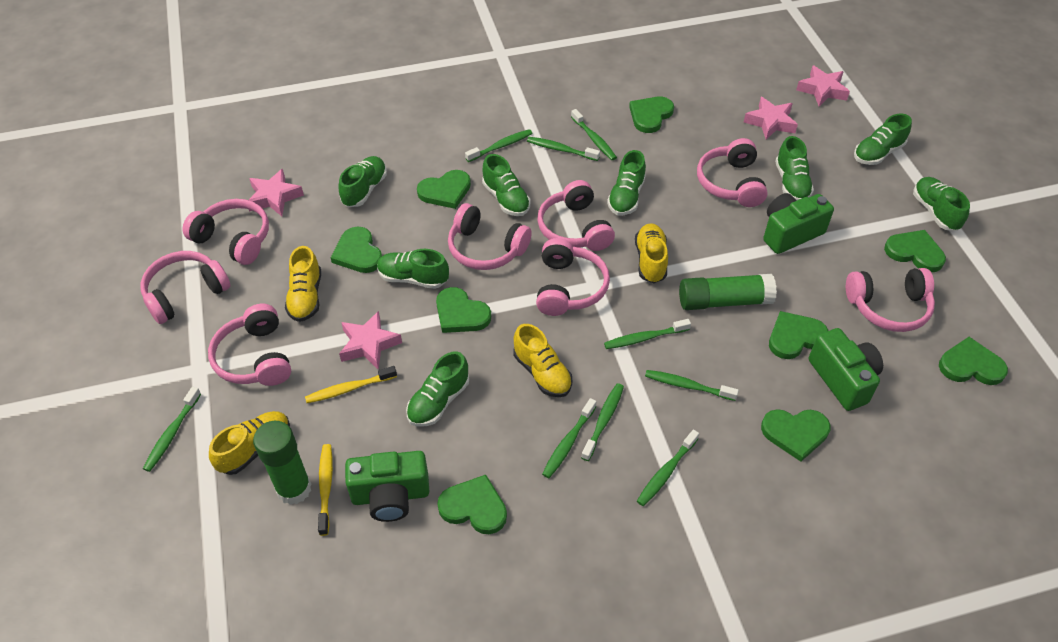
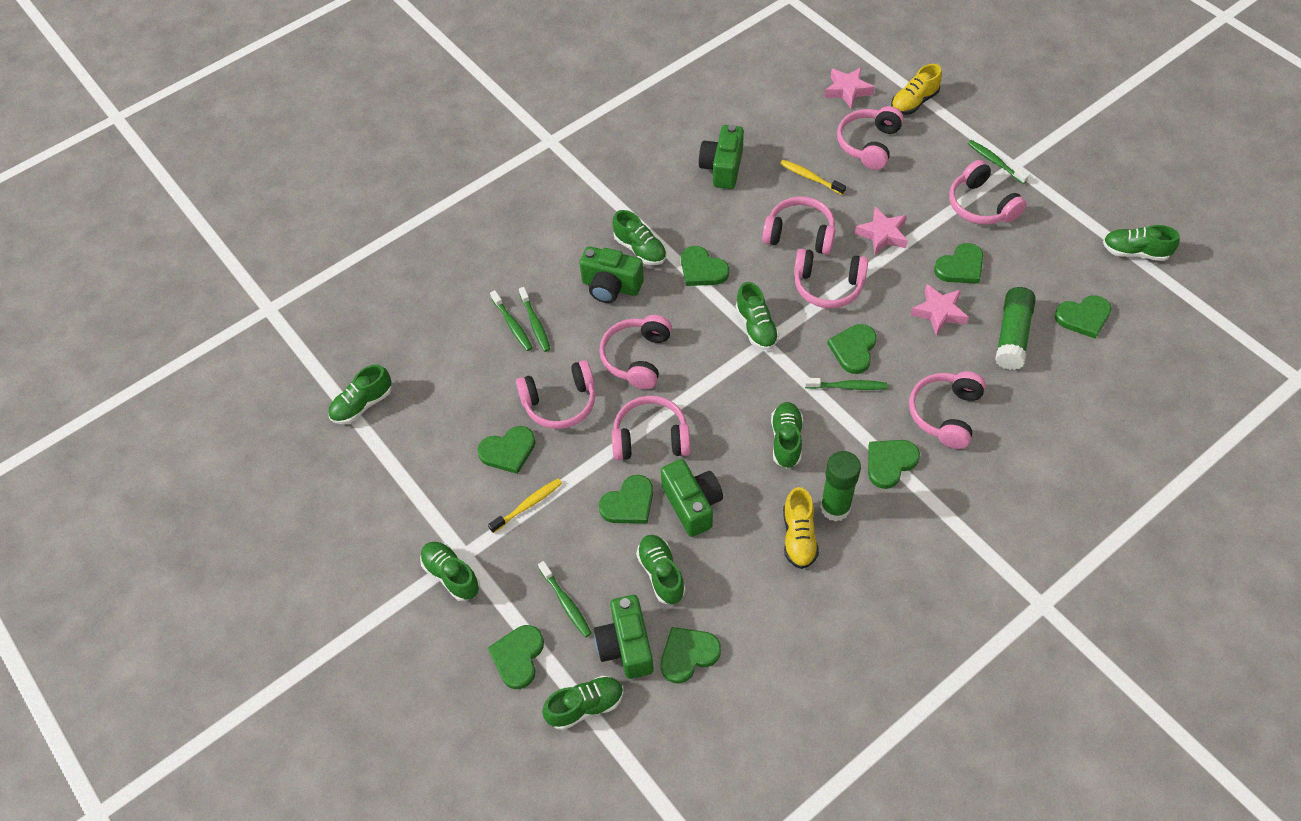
green camera: [345,451,429,522] [763,193,834,254] [809,328,883,411] = 3 -> [580,246,644,303] [594,595,654,679] [661,459,723,537] [699,125,744,189] = 4
green toothbrush: [143,387,201,472] [465,129,533,162] [527,137,600,161] [542,398,596,478] [571,109,617,160] [581,383,624,461] [604,319,691,349] [637,429,699,506] [645,370,739,401] = 9 -> [490,290,533,351] [519,287,550,352] [538,561,591,637] [805,378,888,390] [968,140,1029,184] = 5
pink star: [249,169,304,216] [339,311,402,369] [744,97,798,140] [796,66,850,106] = 4 -> [825,67,875,108] [855,207,908,255] [911,284,969,336] = 3
yellow shoe: [209,411,290,475] [285,246,321,322] [513,324,572,397] [635,223,668,283] = 4 -> [783,487,819,569] [891,64,942,115] = 2

